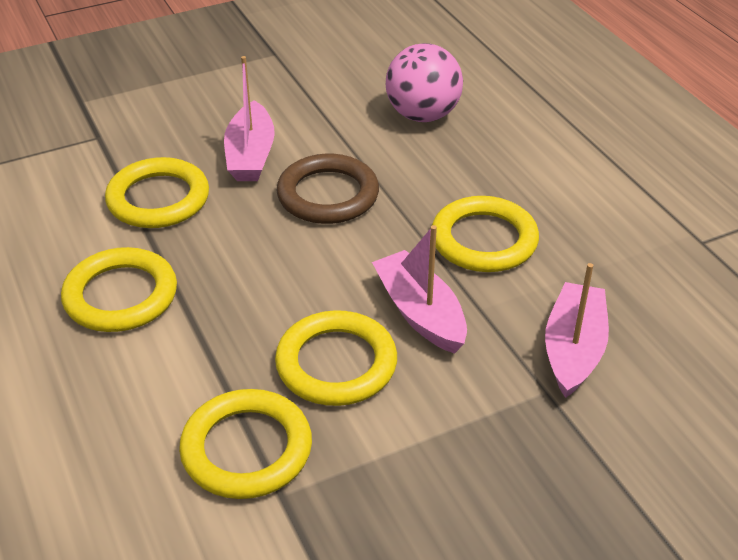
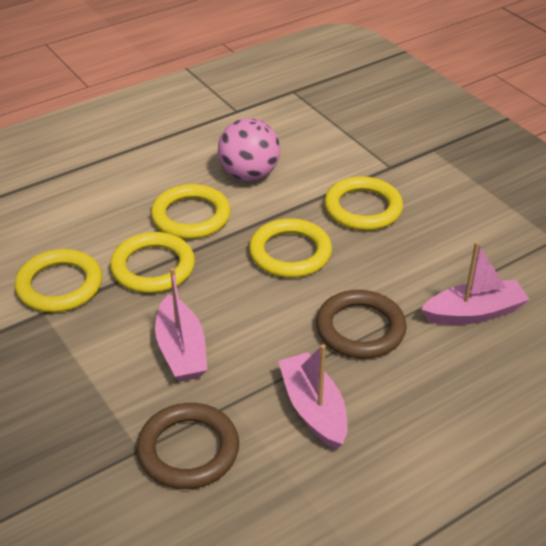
brown ring: [277,154,379,224] = 1 -> [136,403,239,489] [316,290,407,359] = 2

